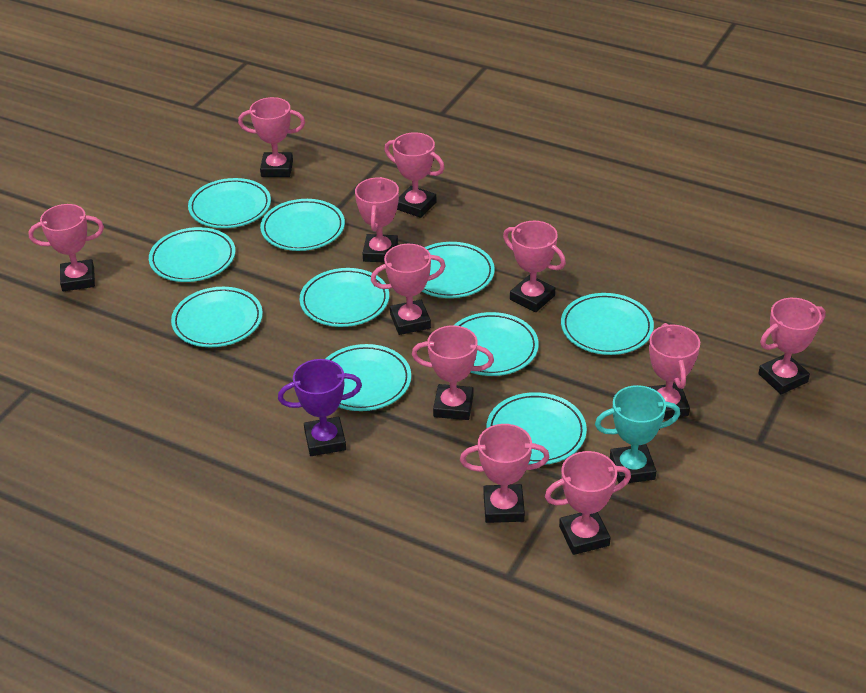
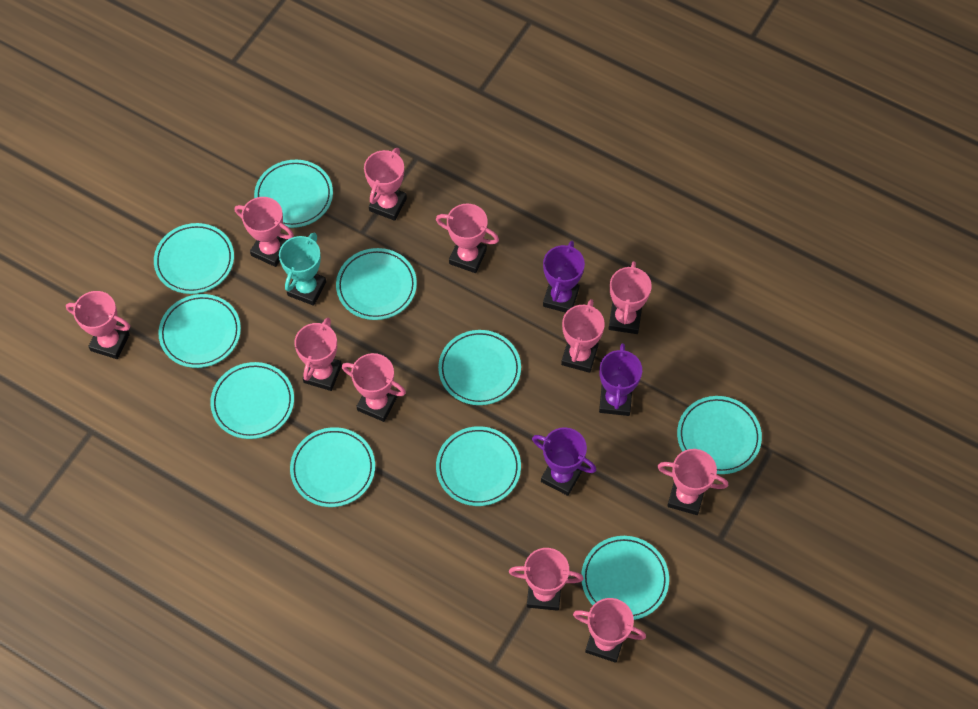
purple trophy: [278,359,362,456] = 1 -> [532,427,597,496] [543,241,585,313] [599,343,642,416] = 3

